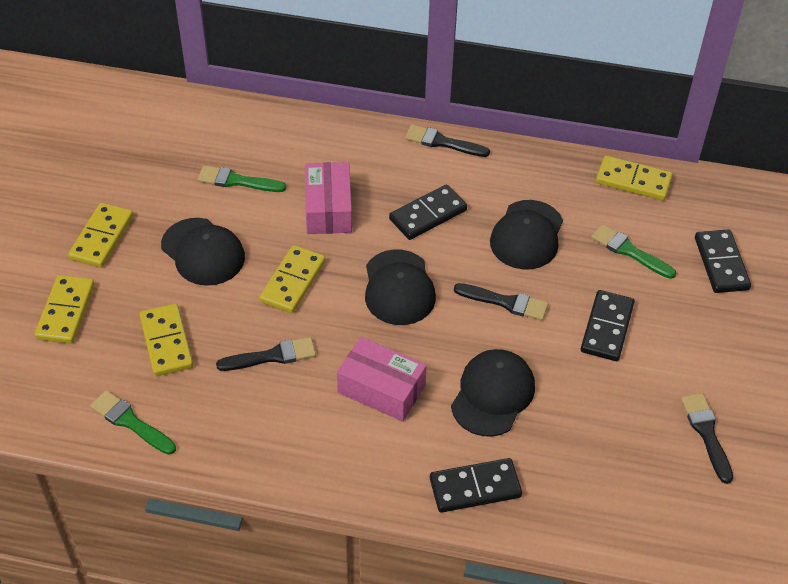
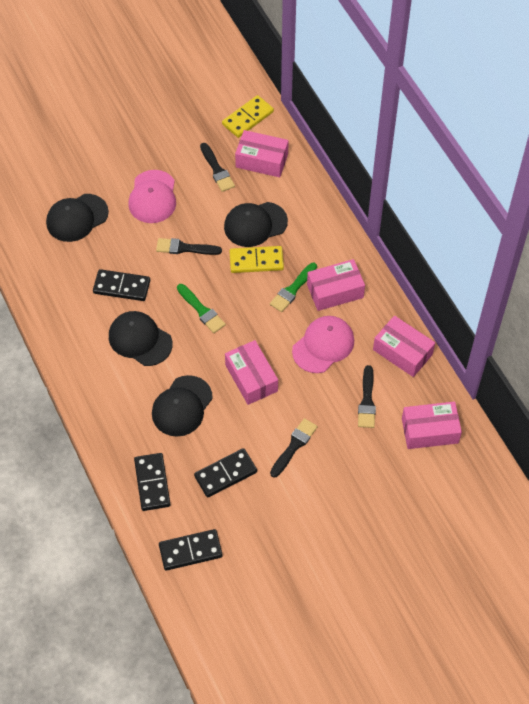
green brush: [90,390,176,455] [198,165,286,192] [591,224,676,279] = 3 -> [177,284,226,333] [270,263,317,312] = 2
pink box: [305,162,352,234] [337,337,427,422] = 2 -> [225,340,278,405] [235,130,289,177] [307,259,365,311] [373,315,435,377] [402,402,462,449] = 5
pink cap: none = 0 -> [128,170,176,223] [292,316,354,373] = 2
yellow domino: [35,275,95,344] [68,203,133,268] [140,304,193,376] [259,245,326,313] [596,155,673,200] = 5 -> [222,95,274,138] [230,246,284,273] = 2

